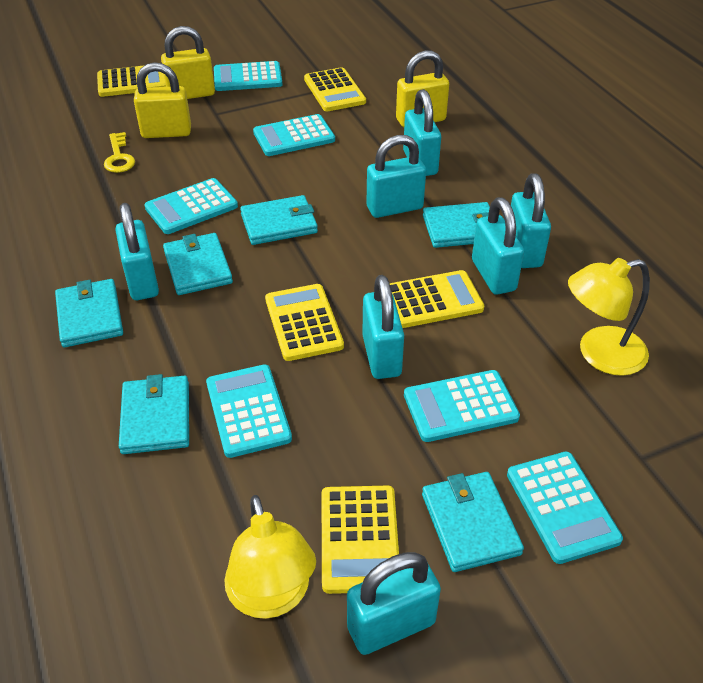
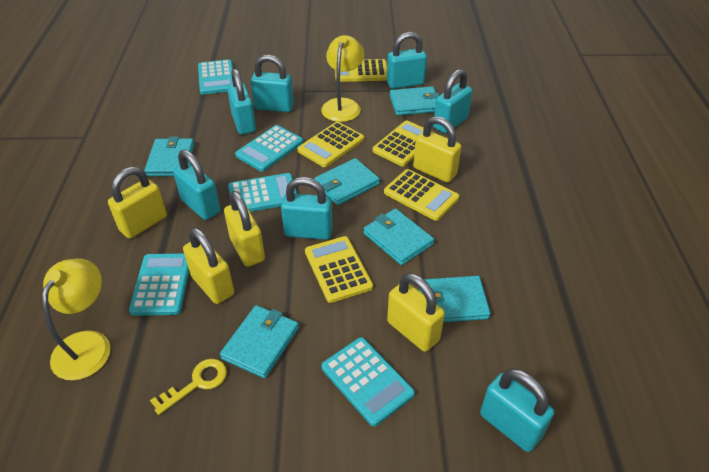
turquoise calculator: [144,178,238,234] [206,364,292,458] [214,61,282,91] [253,114,335,156] [404,370,520,442] [507,452,623,564] = 6 -> [129,253,190,316] [198,59,233,95] [228,173,297,212] [235,125,303,172] [321,337,415,427] = 5
yellow padlock: [134,62,191,138] [161,26,215,99] [396,50,449,127] = 3 -> [108,167,167,239] [183,227,234,304] [224,191,265,267] [387,273,445,352] [413,116,461,183] = 5

